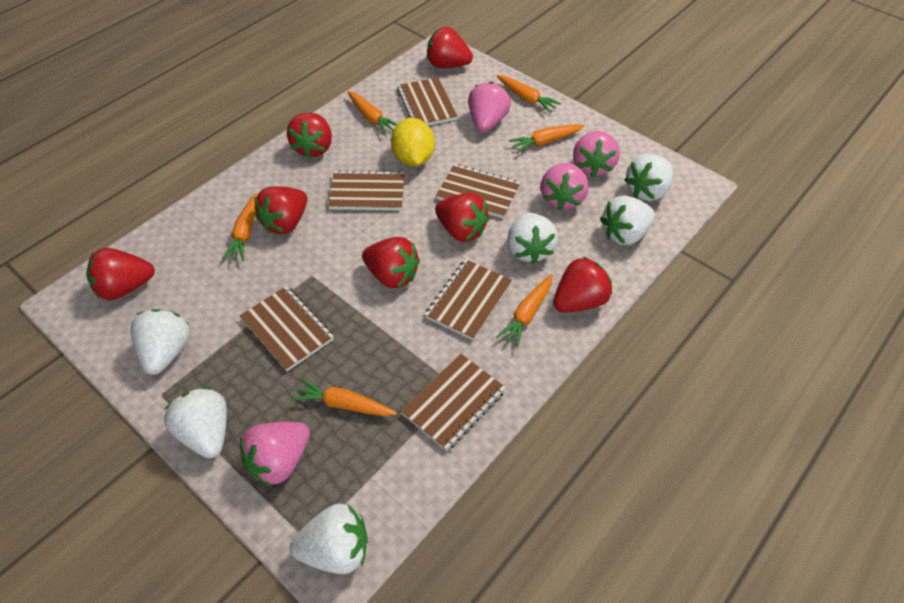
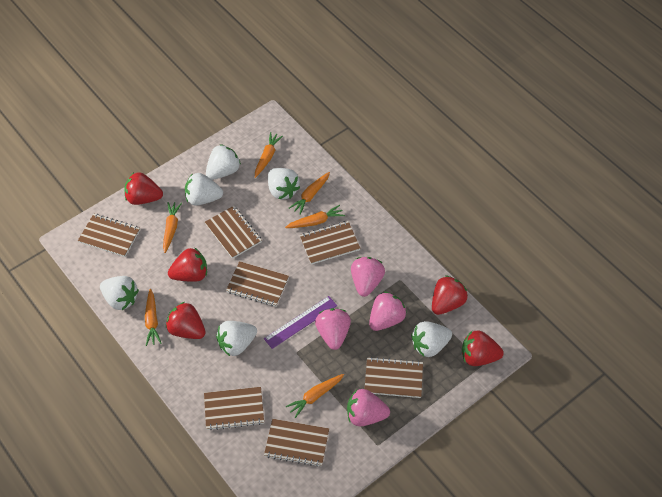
brown notebook: [240,286,334,371] [328,170,405,210] [397,77,458,126] [401,354,506,451] [425,259,512,340] [436,164,521,219] = 6 -> [78,214,140,257] [204,387,264,430] [205,206,262,259] [226,261,289,307] [264,419,329,467] [300,221,360,265] [364,357,423,398] = 7
purple ruler: none = 0 -> [264,296,337,349] = 1
red strawberry: [86,248,155,300] [254,186,307,234] [287,113,332,158] [362,237,420,288] [427,27,473,68] [435,193,489,242] [553,256,612,313] = 7 -> [124,172,163,205] [166,302,206,339] [168,248,207,282] [432,276,468,315] [462,331,504,366] = 5
yellow lemon: [391,118,435,166] = 1 -> none = 0

